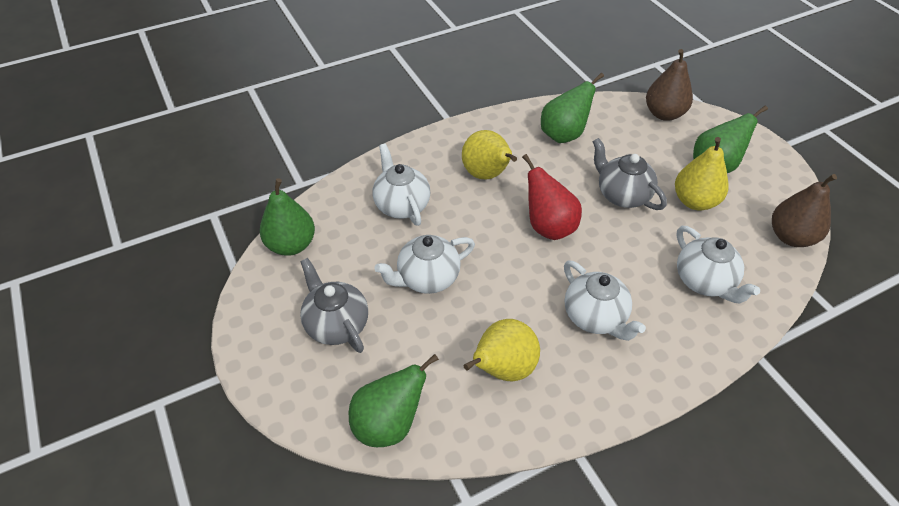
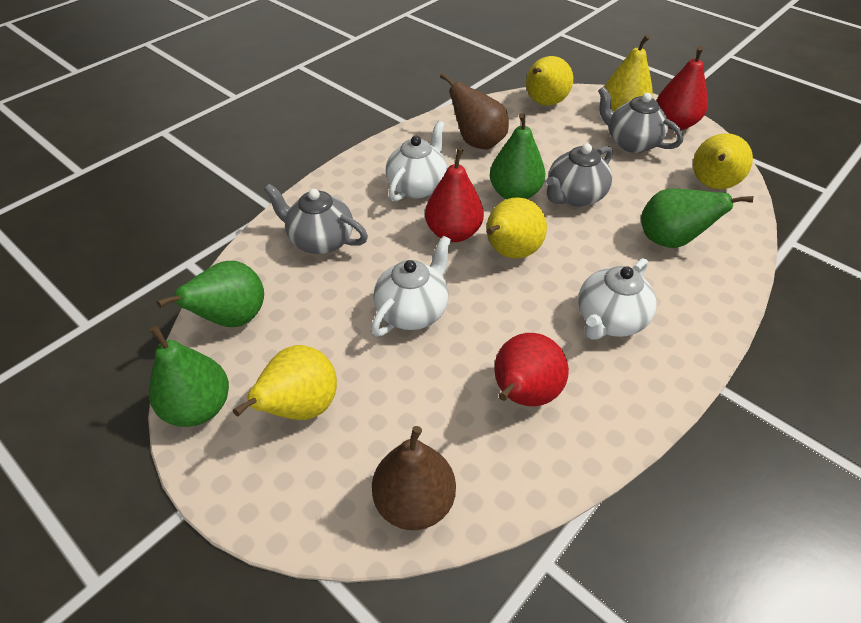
grey teapot: [300,258,368,353] [592,138,667,210] = 2 -> [264,184,368,254] [546,143,613,207] [598,86,683,153] = 3
red pear: [522,154,582,240] = 1 -> [425,148,484,242] [494,333,569,406] [657,46,708,130] = 3
white teapot: [373,143,430,226] [375,235,475,294] [564,260,646,341] [676,226,760,304] = 4 -> [371,236,451,337] [386,121,447,202] [578,258,657,340] = 3
yellow pear: [462,130,517,179] [463,319,540,382] [675,137,729,210] = 3 -> [233,345,337,420] [486,197,547,258] [526,56,573,106] [605,35,653,111] [693,133,753,189] = 5

